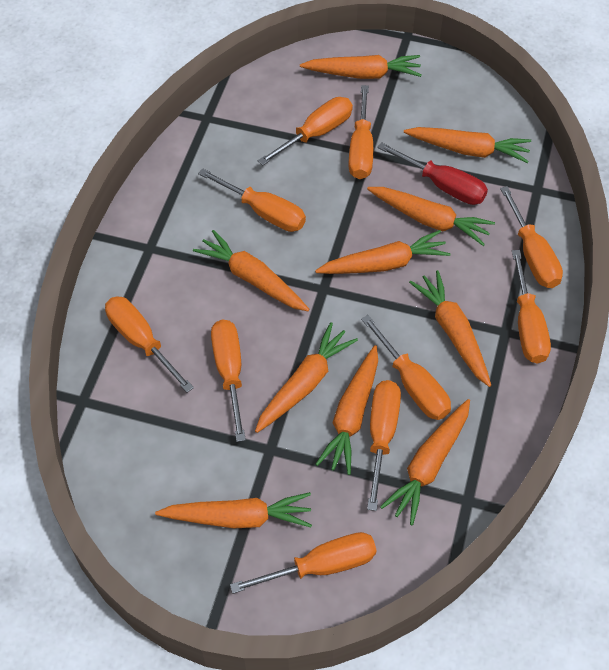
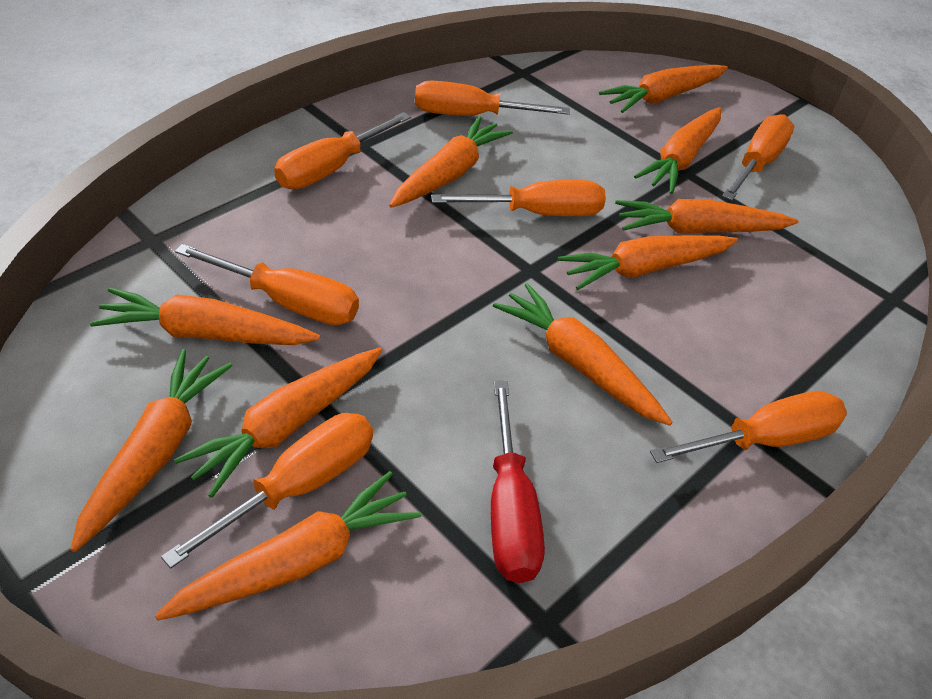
orange screwdriver: [105,296,194,393] [198,168,306,232] [211,319,246,442] [230,532,377,594] [258,97,353,166] [349,85,373,179] [361,315,451,420] [367,380,401,511] [500,186,563,288] [512,250,551,363] = 10 -> [161,413,373,569] [175,244,359,325] [274,112,411,189] [415,80,570,116] [431,180,606,216] [650,391,847,463] [722,114,794,201] = 7

